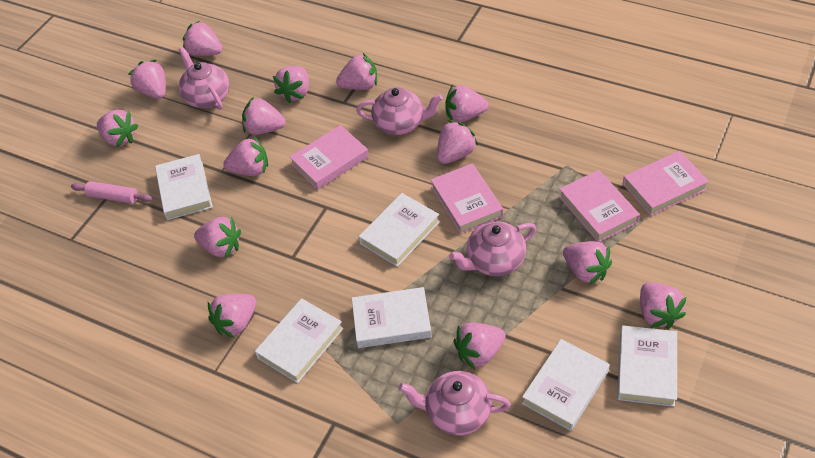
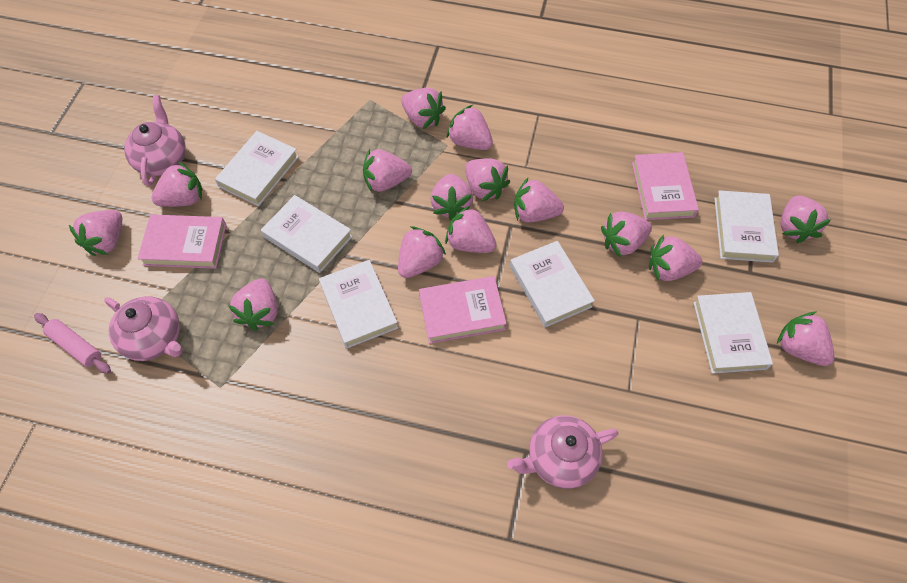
pink book: [289,125,369,190] [431,163,503,234] [559,170,640,242] [623,151,709,216] = 4 -> [137,214,226,269] [419,276,507,344] [632,152,699,220] = 3
pink strawberry: [97,110,138,147] [129,60,166,99] [183,21,223,56] [194,217,241,258] [208,294,256,338] [223,137,268,176] [242,97,286,135] [273,66,309,103] [336,53,377,90] [437,120,478,164] [445,85,489,122] [454,323,506,369] [563,241,612,285] [640,282,686,329] = 14 -> [69,210,122,256] [151,162,202,207] [228,279,278,331] [363,149,412,192] [398,226,446,278] [401,88,446,129] [430,174,473,220] [445,206,496,253] [447,105,493,150] [465,158,510,201] [514,178,564,223] [601,211,652,258] [649,234,703,281] [777,311,835,366] [780,195,831,243] = 15
pink teapot: [179,47,230,110] [356,87,443,135] [399,371,511,436] [449,221,536,276] = 4 -> [104,296,183,361] [124,95,186,186] [507,415,618,489] = 3

